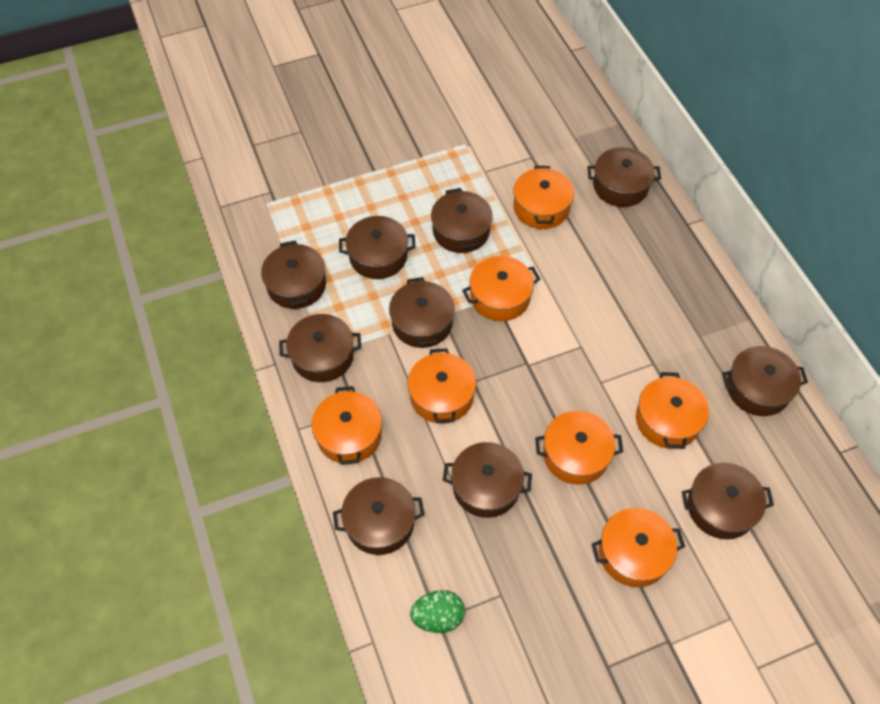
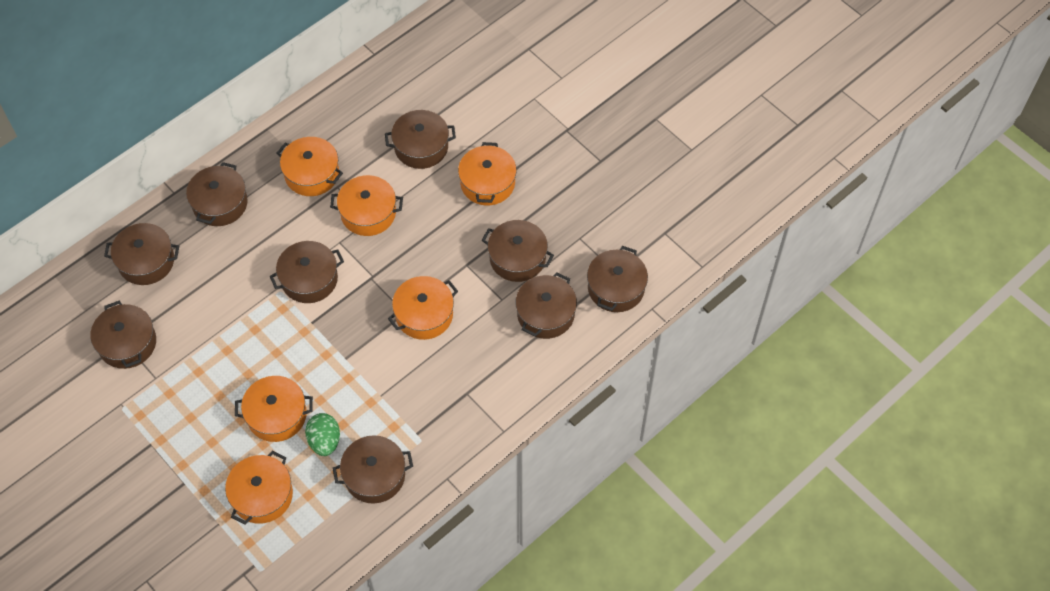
brown pot: [261,240,326,309] [279,314,361,382] [333,477,424,555] [339,216,416,279] [389,277,455,348] [431,188,493,253] [443,442,532,518] [587,147,661,207] [682,463,774,539] [722,346,808,416] = 10 -> [90,301,156,369] [104,223,179,285] [186,162,248,226] [270,241,344,303] [332,435,413,503] [385,110,456,169] [482,220,554,282] [516,272,577,339] [587,246,648,312] = 9
orange pot: [312,386,382,465] [408,348,476,423] [462,256,540,321] [513,166,574,229] [535,411,623,485] [592,508,685,587] [636,372,709,449] = 7 -> [225,451,293,524] [235,376,313,442] [277,137,343,196] [330,175,403,236] [388,276,458,340] [458,142,517,206] = 6

